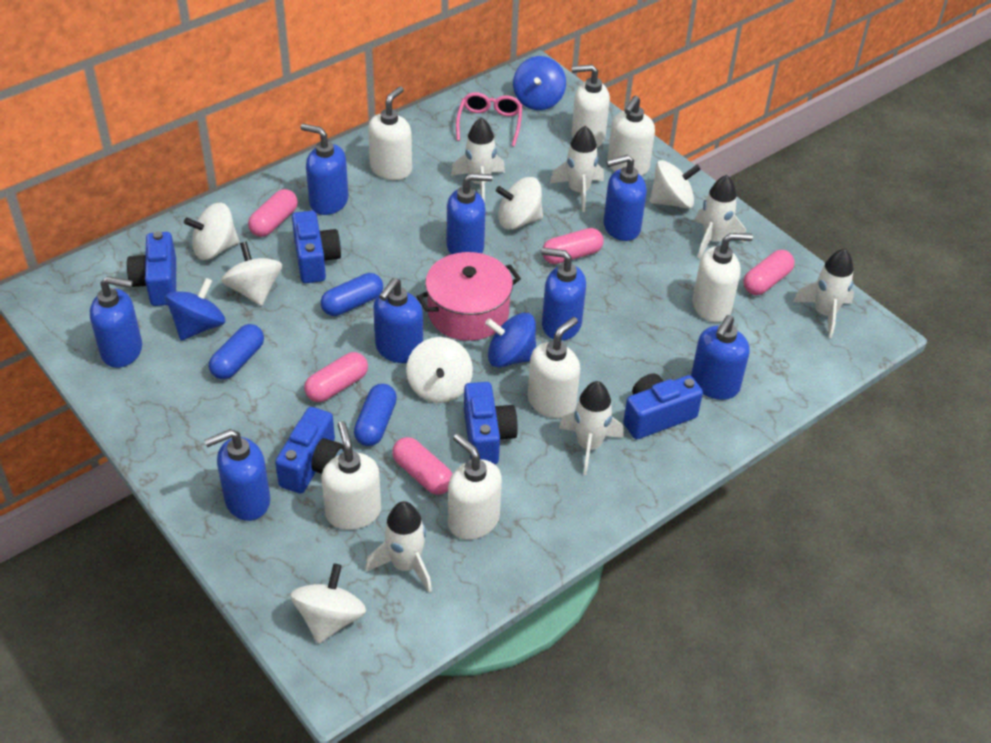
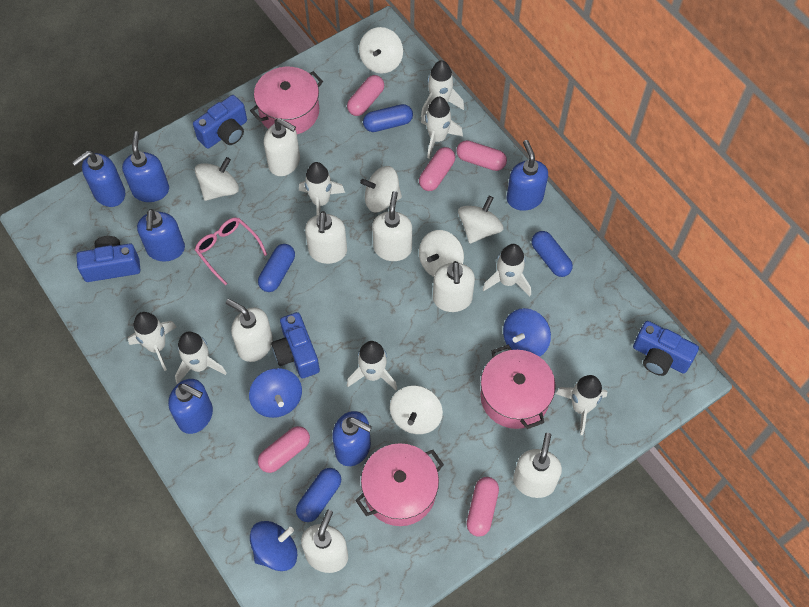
blue camera: [127,231,176,306] [275,407,344,493] [292,211,341,283] [464,382,518,464] [623,374,703,440] = 5 -> [77,236,140,282] [193,95,247,149] [271,312,320,378] [633,321,699,376] = 4
blue capsule: [209,324,264,379] [321,273,383,316] [354,384,397,446] = 3 -> [258,244,295,292] [296,468,341,522] [363,104,413,132] [532,231,573,277] = 4
blue soap dispenser: [90,276,142,368] [204,429,270,521] [301,124,349,215] [373,278,423,363] [447,173,493,254] [541,248,586,341] [603,154,647,241] [691,315,750,400] = 8 -> [72,151,125,207] [122,131,169,202] [137,209,185,261] [168,379,213,434] [332,411,372,466] [507,140,548,211] = 6
pink pot: [416,252,521,341] = 1 -> [250,67,323,134] [355,443,444,526] [480,345,556,429] = 3
white rocket: [365,501,432,593] [451,117,505,203] [550,126,604,212] [559,381,624,475] [695,175,746,259] [793,248,854,338] = 6 -> [128,312,177,371] [175,331,226,384] [299,162,345,215] [347,341,397,390] [421,60,464,117] [421,97,463,158] [482,244,531,296] [555,375,607,435] = 8

